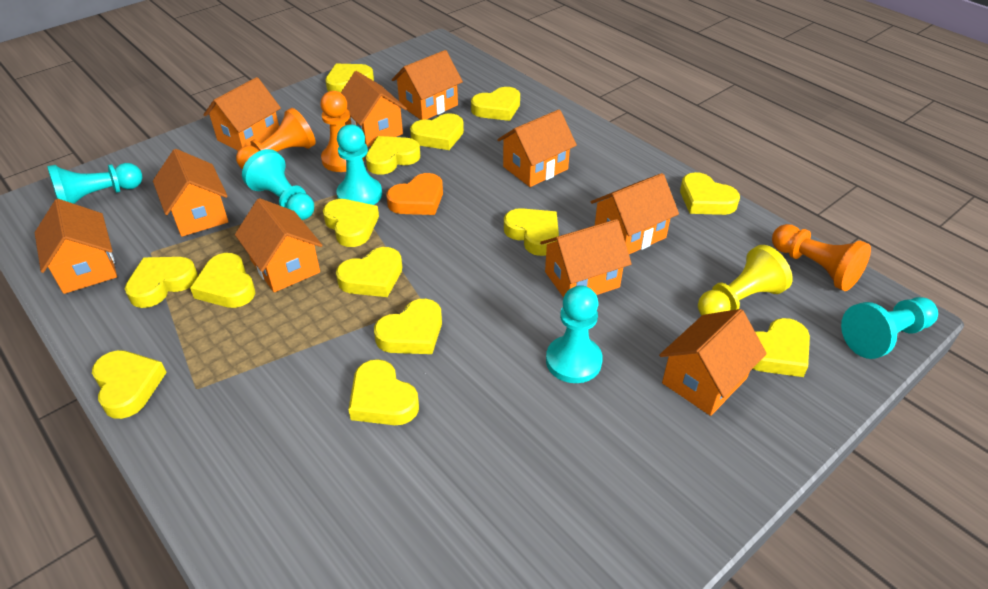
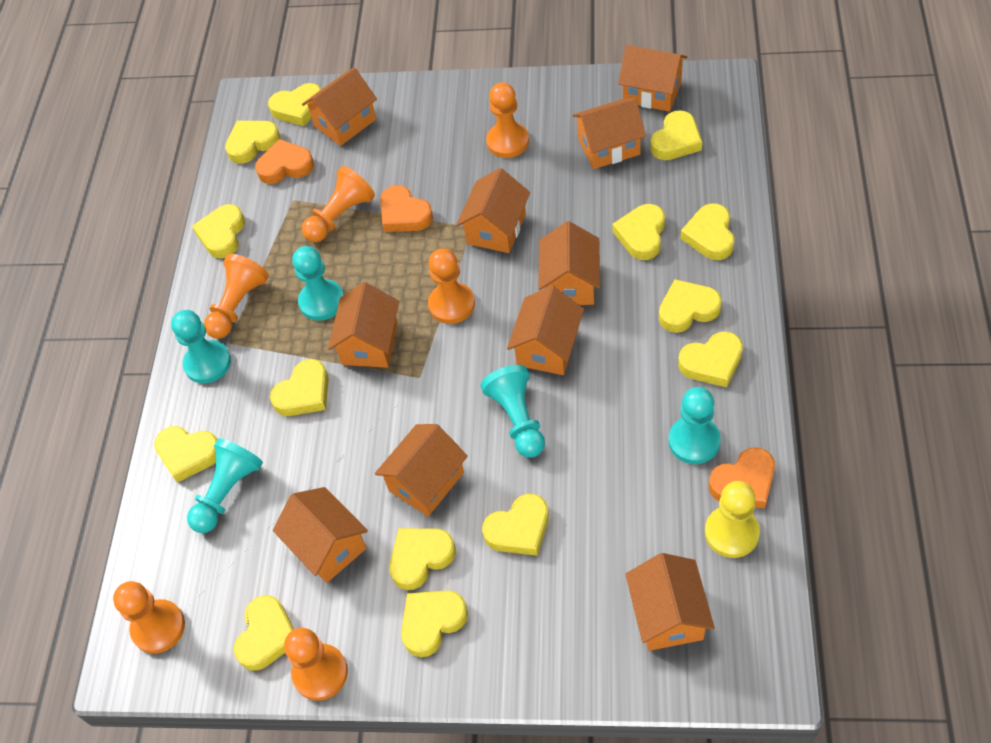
orange heart: [387,173,443,215] = 1 -> [255,139,314,184] [380,185,433,232] [709,447,775,509] = 3
orange pawn: [236,108,316,169] [320,91,364,172] [772,224,871,291] = 3 -> [113,581,185,654] [204,254,269,339] [284,628,348,701] [302,166,375,242] [428,248,475,324] [486,82,529,158] = 6

